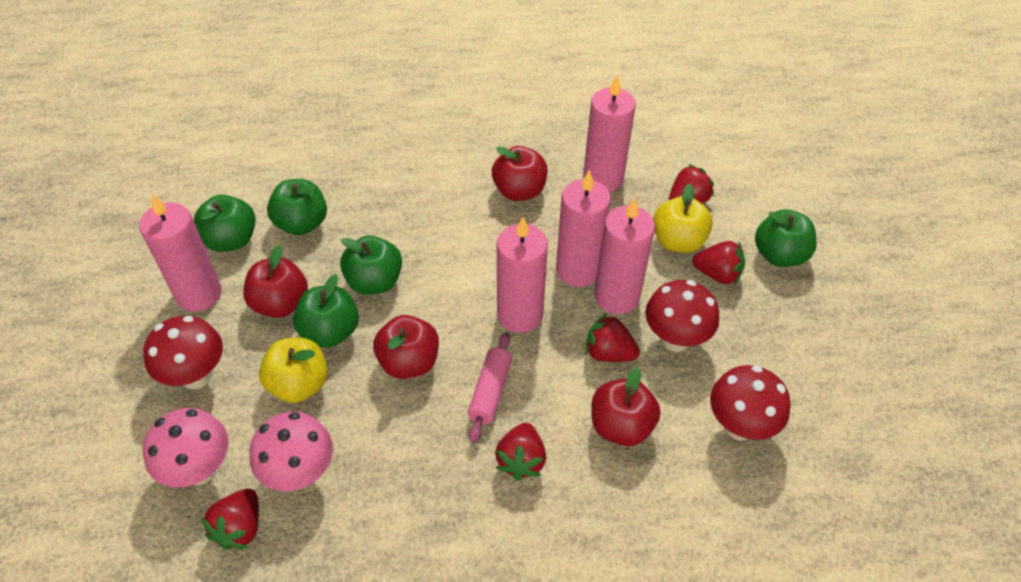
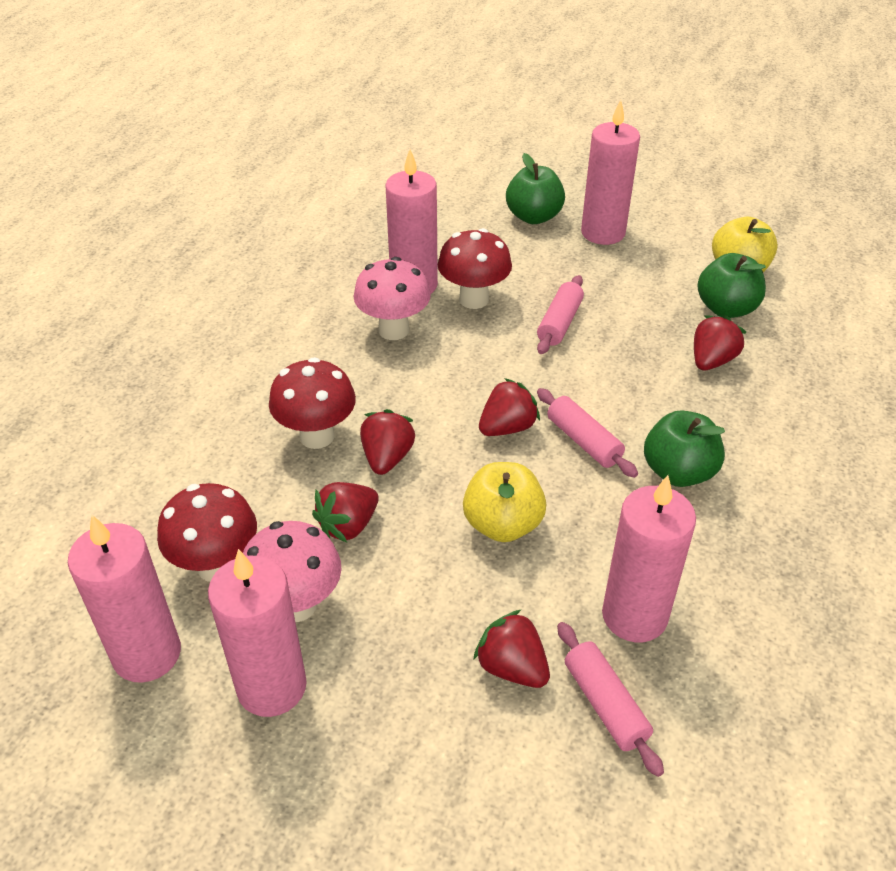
green apple: [194,194,255,252] [267,179,327,235] [293,274,359,347] [340,235,402,295] [755,209,817,267] = 5 -> [506,153,565,224] [644,410,725,487] [697,253,766,318] = 3
pink rolling pin: [468,332,512,443] = 1 -> [537,275,584,354] [537,388,638,478] [557,622,664,777] = 3
red apple: [243,245,308,318] [373,315,439,379] [492,146,547,201] [591,367,661,446] = 4 -> none = 0

